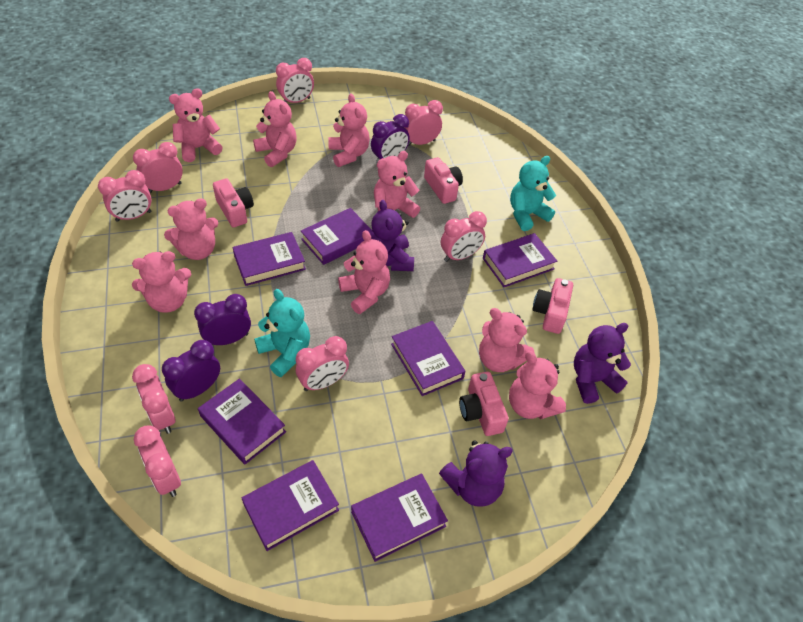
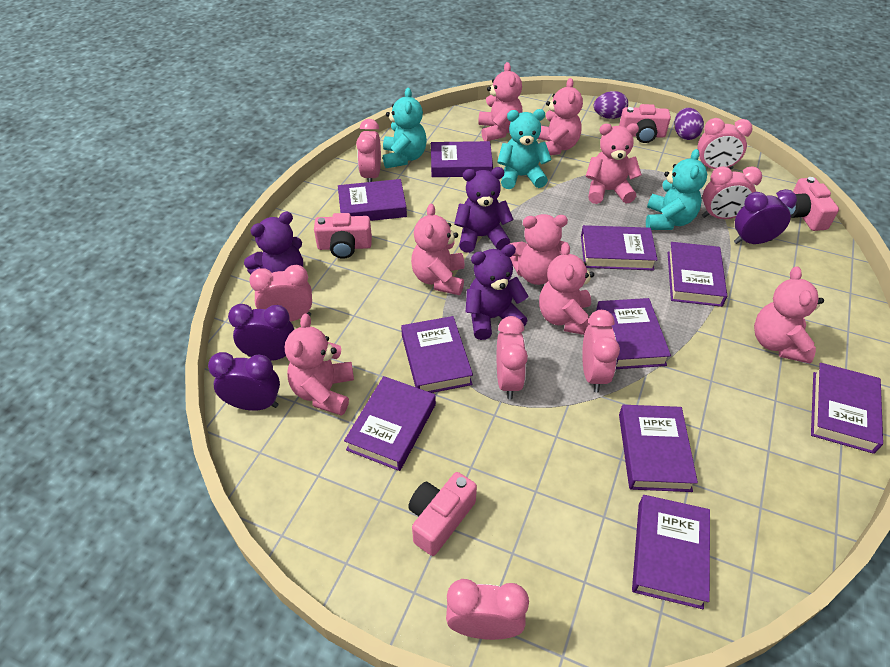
pink clock: [98,170,152,222] [132,364,176,434] [133,142,183,193] [134,425,181,497] [276,58,314,103] [296,336,349,391] [405,100,443,146] [441,211,487,262] = 8 -> [249,265,312,322] [356,119,381,182] [446,579,529,640] [497,316,528,399] [582,310,620,392] [697,118,753,169] [702,166,762,219] = 7
pink teddy bear: [132,251,191,313] [164,198,218,260] [169,88,222,162] [253,91,297,167] [328,94,370,167] [338,230,390,314] [374,151,420,218] [479,308,534,372] [509,351,566,419] = 9 -> [285,314,354,416] [411,203,465,295] [478,62,523,141] [510,214,568,285] [538,78,583,155] [539,242,594,335] [586,123,642,204] [754,266,824,363] = 8
purple book: [198,379,286,464] [233,232,306,286] [241,460,339,551] [301,208,373,265] [351,474,448,562] [391,321,466,396] [483,233,557,287] = 7 -> [338,179,407,221] [344,376,436,471] [401,316,473,393] [431,141,493,177] [581,225,658,270] [596,298,671,369] [619,405,698,492] [632,495,710,609] [667,242,727,307] [811,363,883,454] = 10
purple egg: none = 0 -> [594,91,628,119] [675,108,704,140] = 2
turquoise teddy bear: [254,289,310,377] [510,156,556,231] = 2 -> [383,87,427,168] [497,109,552,189] [646,149,707,230] = 3

